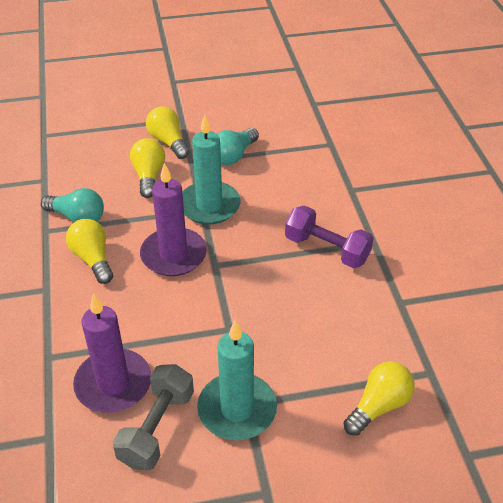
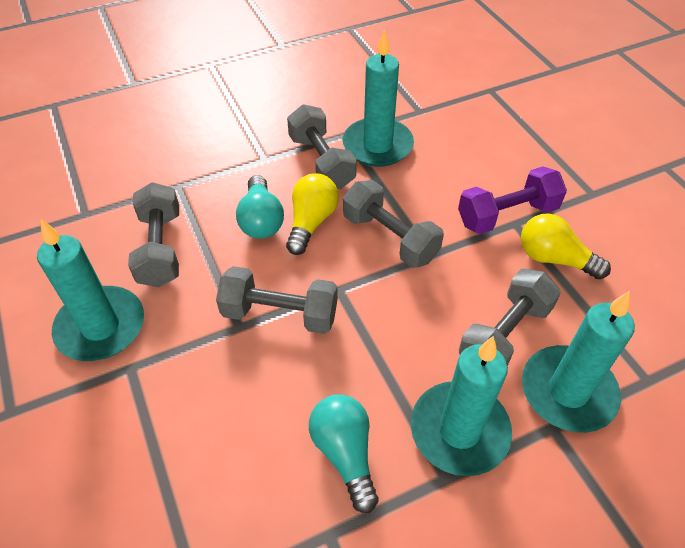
grey dumbbell: [113,364,194,470] = 1 -> [128,182,179,287] [216,266,338,334] [287,104,357,189] [343,180,444,268] [459,269,561,366] = 5
purple candle: [73,293,151,413] [140,163,207,276] = 2 -> none = 0
turquoise candle: [182,115,241,224] [197,320,277,440] = 2 -> [37,219,144,361] [343,30,414,167] [411,336,512,476] [522,291,635,433] = 4
yellow light bulb: [66,219,113,284] [130,138,165,198] [146,106,190,159] [343,361,415,436] = 4 -> [286,173,339,255] [521,213,611,279] = 2

